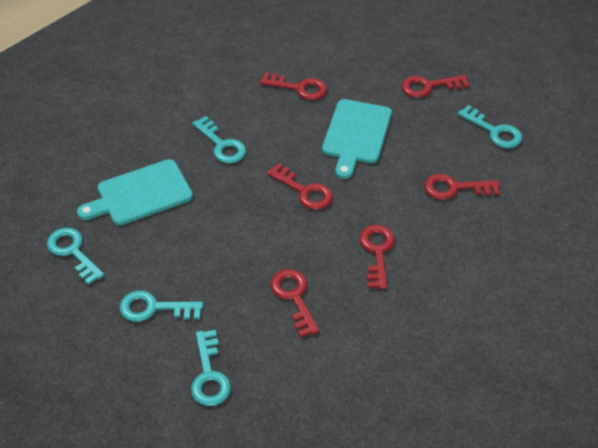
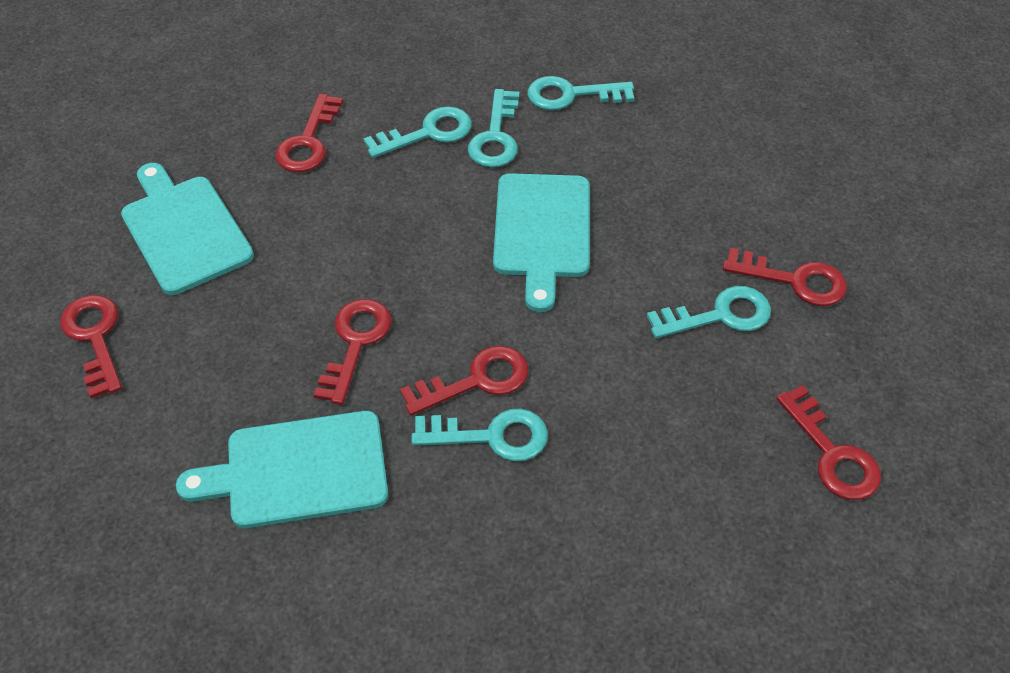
turquoise cutting board: [77,159,193,225] [322,99,392,179] = 2 -> [121,163,254,295] [176,411,388,528] [493,173,590,312] = 3

